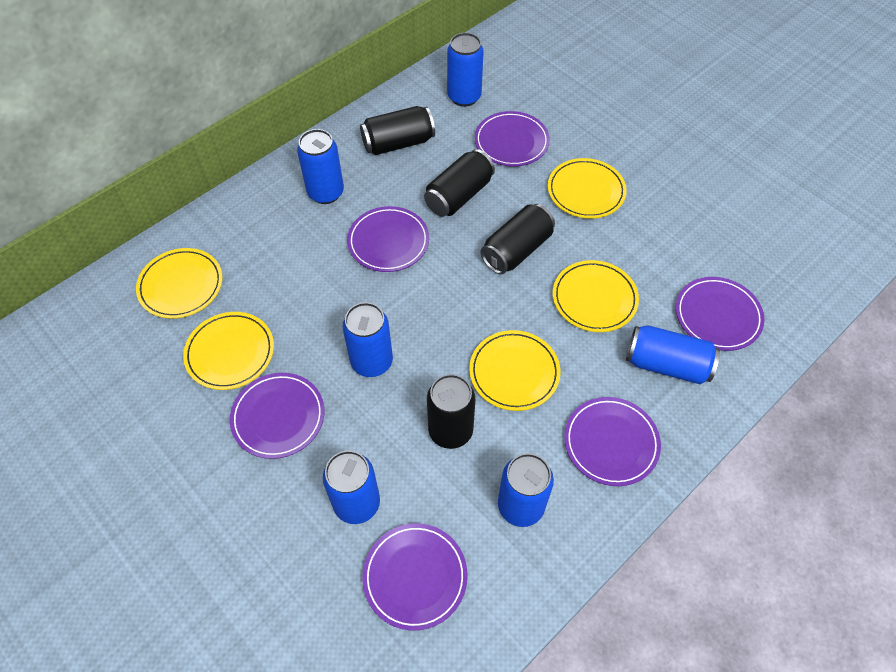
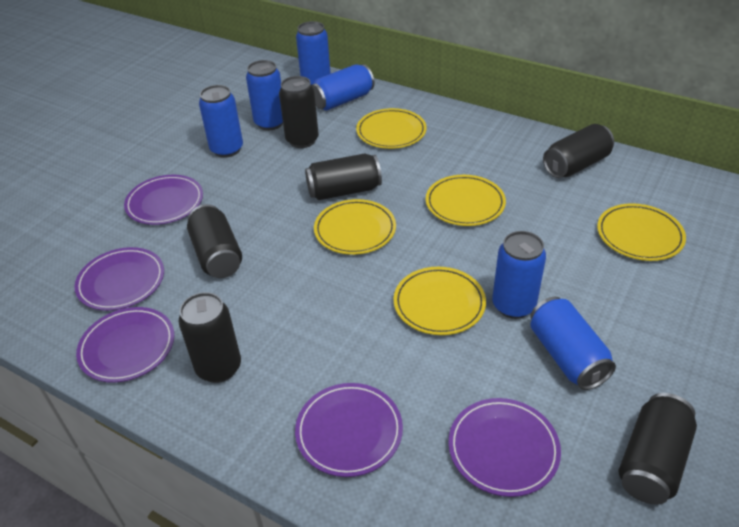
black can: [360,106,435,155] [424,149,495,217] [427,374,475,449] [480,204,555,274] = 4 -> [179,292,241,383] [187,204,242,278] [279,76,319,148] [305,154,382,200] [543,124,614,178] [619,393,697,505] = 6
purple plate: [230,373,325,459] [347,206,429,272] [362,523,468,631] [475,111,550,167] [564,397,661,486] [676,277,765,351] = 6 -> [74,247,164,311] [76,307,174,383] [124,175,203,225] [295,383,403,477] [449,398,561,497] = 5

